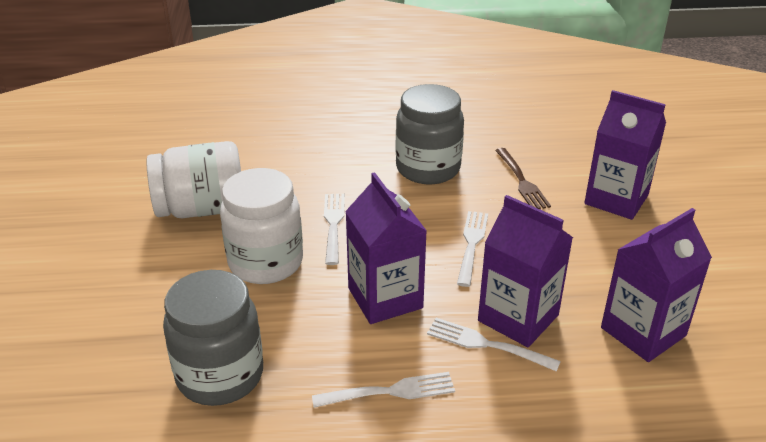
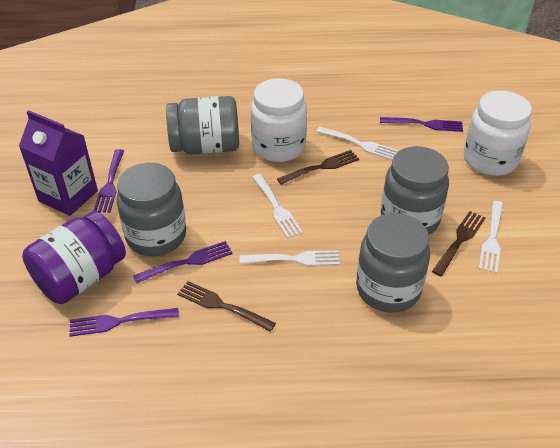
brown fork: [495,148,551,209] = 1 -> [177,281,276,332] [277,150,359,185] [432,211,486,276] = 3
grey jar: [163,270,263,406] [396,84,464,184] = 2 -> [116,163,186,256] [166,96,239,154] [356,213,430,312] [381,146,449,235] = 4
purple carton: [345,172,427,324] [478,195,573,347] [584,90,666,220] [601,208,712,362] = 4 -> [19,110,98,216] = 1
purple fork: none = 0 -> [69,308,179,337] [93,149,124,213] [133,241,233,284] [380,117,463,132] = 4
purple jar: none = 0 -> [22,211,126,304] = 1

